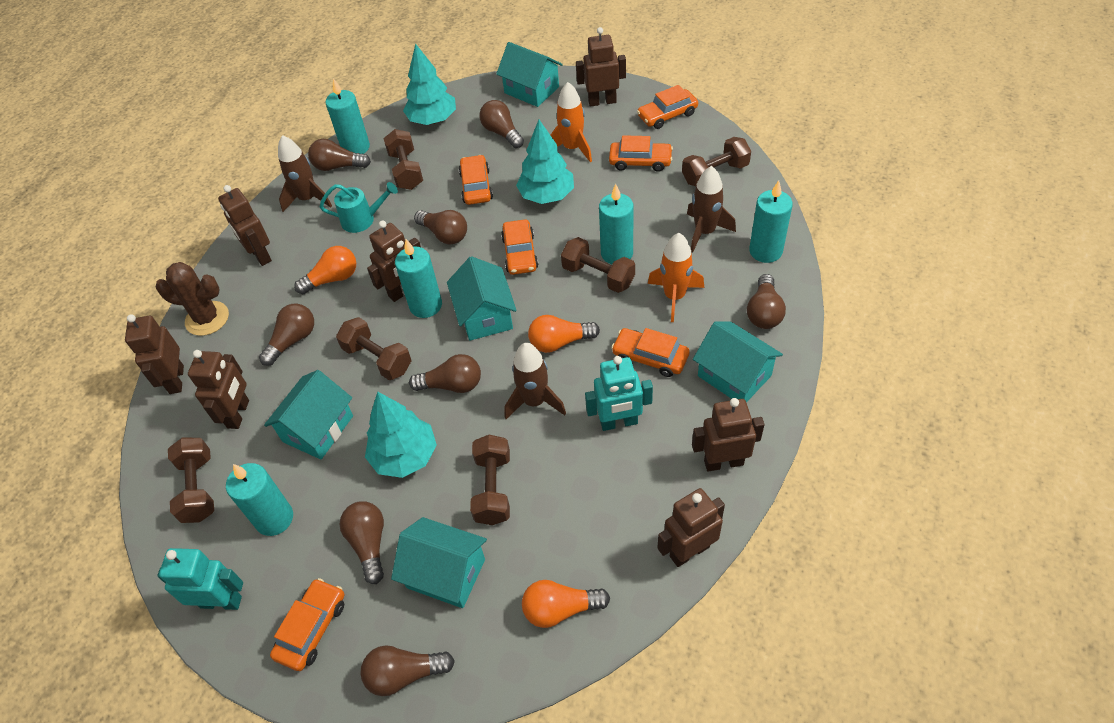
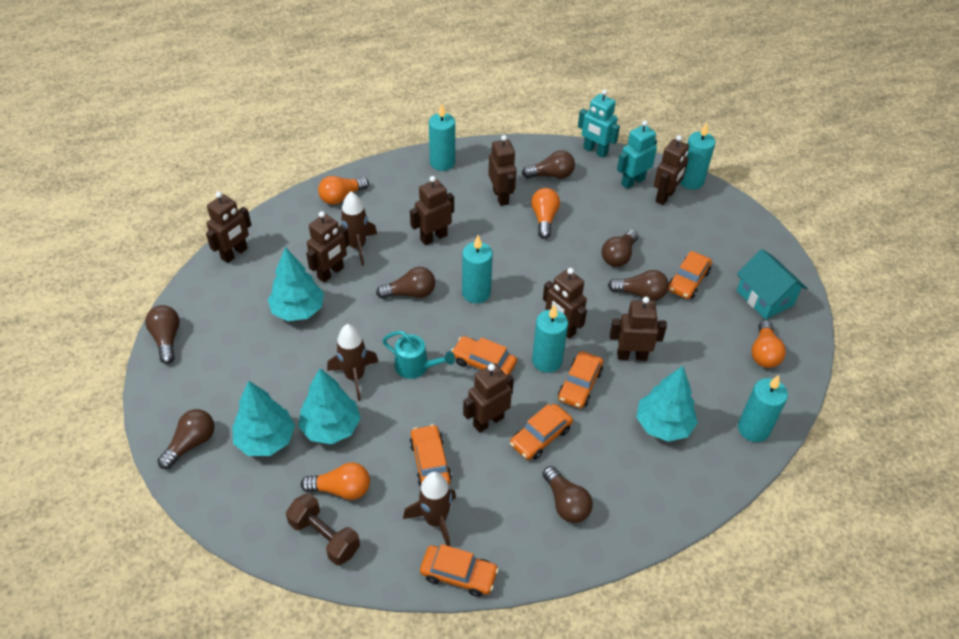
brown cactus: [156,262,229,336] = 1 -> none = 0
brown dumbbell: [168,438,214,523] [336,317,411,380] [383,129,423,190] [470,435,510,525] [561,237,635,293] [682,137,751,186] = 6 -> [286,493,360,565] = 1
brown light bulb: [259,304,314,366] [308,139,371,171] [339,501,384,584] [360,645,455,696] [409,354,481,393] [414,210,467,245] [480,100,524,148] [747,274,786,329] = 8 -> [145,305,180,364] [158,409,214,469] [376,267,435,299] [522,151,575,178] [543,466,593,523] [602,230,639,267] [608,270,669,301] = 7
brown robot: [125,314,184,394] [188,350,249,429] [218,185,272,266] [367,221,421,302] [576,27,626,107] [658,488,725,567] [692,398,764,472] = 7 -> [206,192,251,263] [306,211,350,282] [410,176,454,245] [463,363,514,433] [488,135,517,206] [543,268,587,339] [610,297,667,361] [654,135,689,205] = 8
orange light bulb: [294,246,356,294] [522,580,610,628] [528,315,600,353] = 3 -> [301,463,370,500] [318,176,369,205] [531,188,560,239] [751,320,786,368] = 4
orange rocket: [551,82,592,162] [648,233,704,322] = 2 -> none = 0
turquoise house: [264,370,353,460] [391,517,487,608] [447,256,517,341] [496,42,563,107] [693,321,783,403] = 5 -> [737,249,807,320] = 1
turquoise tree: [365,391,437,478] [403,43,456,125] [516,120,574,204] = 3 -> [232,380,295,456] [268,247,324,321] [298,368,361,444] [636,366,698,442] = 4

